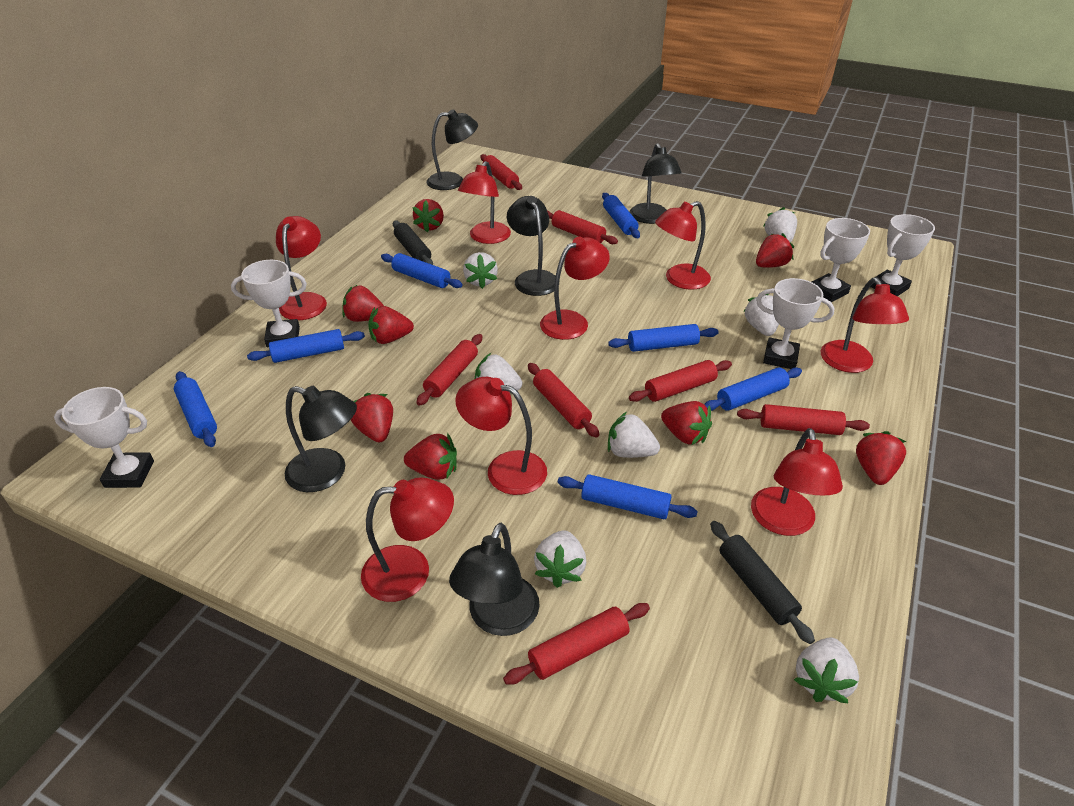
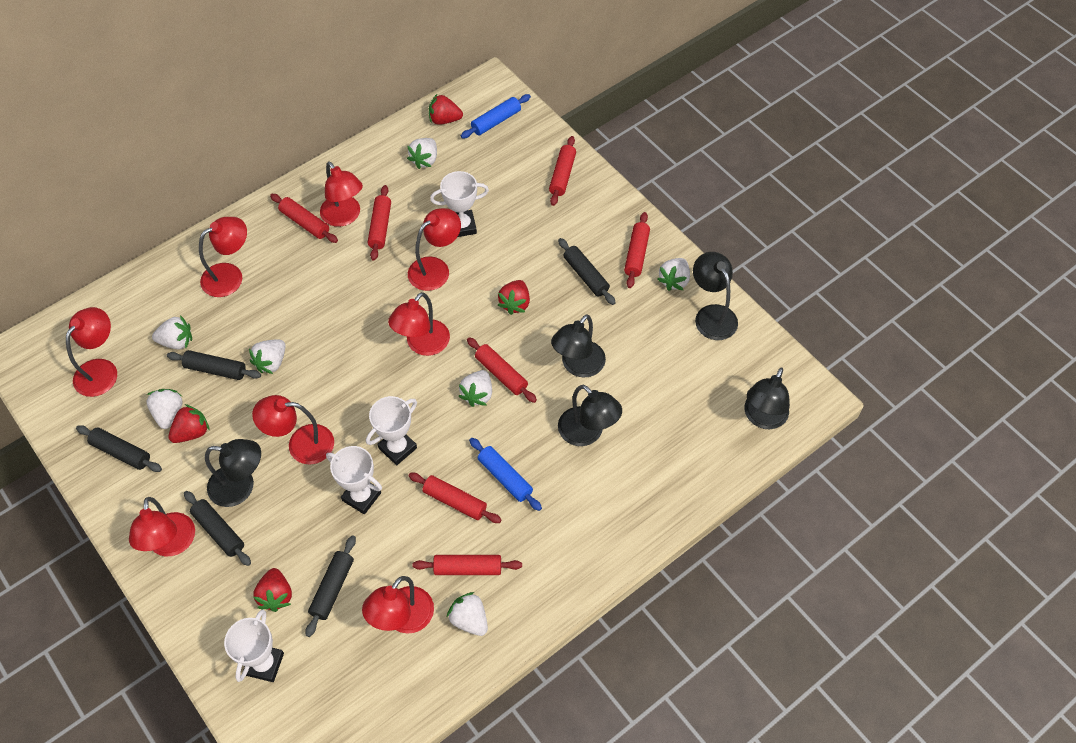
black rolling pin: [393,221,433,265] [710,521,815,644] = 2 -> [76,425,162,472] [167,350,261,380] [184,491,251,566] [306,535,356,637] [558,238,616,305] = 5
blue rolling pin: [174,371,217,447] [247,329,365,363] [381,253,463,288] [558,474,698,519] [602,193,640,238] [608,324,719,352] [704,367,802,411] = 7 -> [461,94,531,139] [469,438,542,511] = 2
red strawberry: [342,285,384,322] [351,393,393,443] [368,306,414,344] [404,433,457,480] [412,199,444,232] [661,401,712,445] [756,233,794,268] [856,431,907,485] = 8 -> [169,404,210,443] [253,568,292,612] [429,94,463,125] [498,280,530,315] = 4
white trophy: [54,387,154,488] [231,260,307,347] [756,278,835,369] [812,218,870,302] [870,214,935,296] = 5 -> [224,610,284,682] [326,446,382,514] [366,396,417,465] [430,171,489,237] = 4

